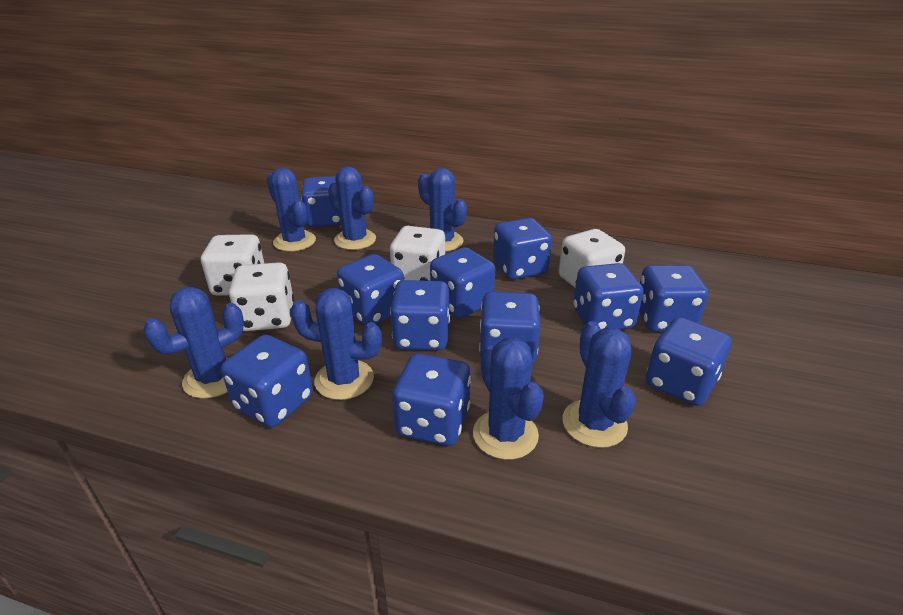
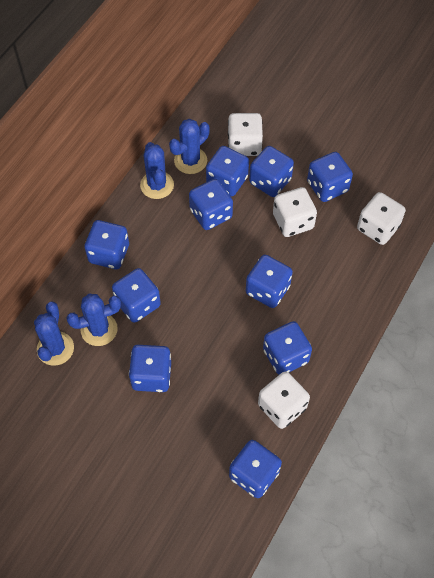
blue cactus: [143,287,244,399] [267,168,316,252] [290,288,382,400] [328,166,376,250] [418,168,467,252] [473,338,544,460] [563,321,636,448] = 7 -> [34,302,74,365] [66,294,121,346] [140,142,174,199] [169,119,210,174] = 4
blue dice: [221,335,313,427] [301,176,341,227] [337,254,404,326] [390,280,450,350] [392,354,471,446] [430,247,495,318] [479,292,540,363] [493,218,552,280] [573,263,644,330] [639,265,708,332] [646,317,731,406] = 11 -> [84,220,129,269] [112,268,161,323] [129,345,171,392] [189,179,233,230] [206,146,249,196] [229,440,282,498] [246,255,293,308] [249,146,294,197] [263,321,312,375] [307,152,353,202] = 10

